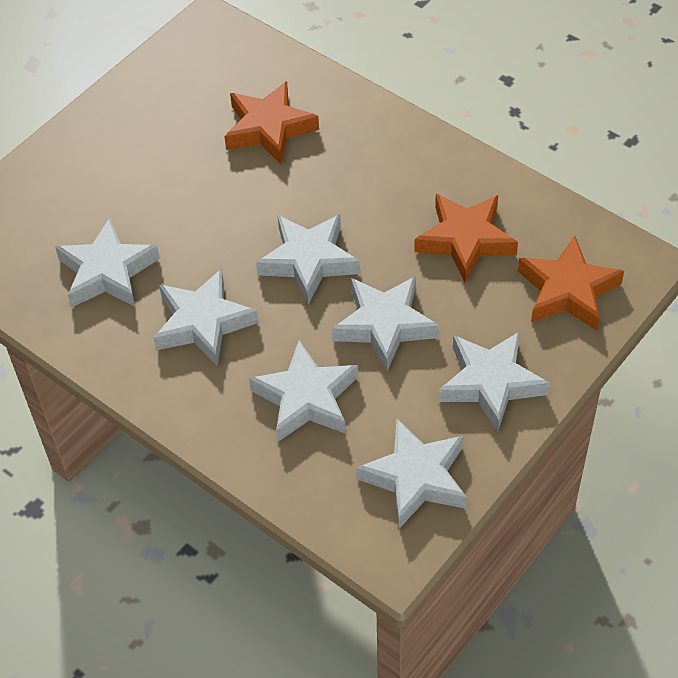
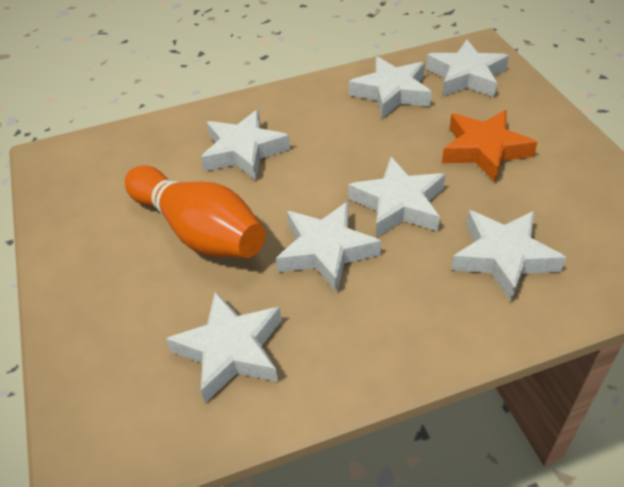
orange bowling pin: none = 0 -> [125,165,266,258] = 1
orange star: [224,81,319,164] [414,194,518,282] [518,236,624,331] = 3 -> [442,110,538,182] = 1

